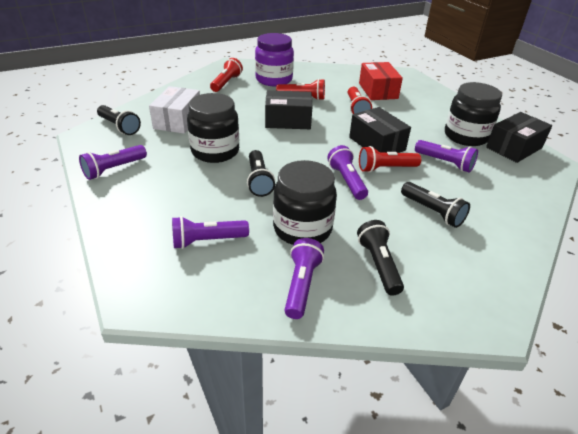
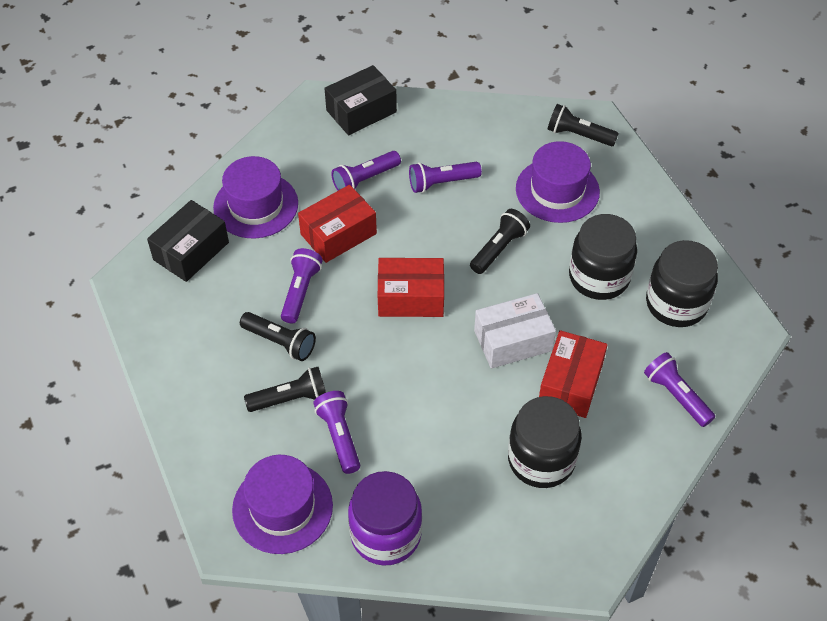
black box: [265,90,312,129] [349,107,411,153] [486,112,552,163] = 3 -> [147,200,229,282] [324,65,397,135] = 2
purple hat: none = 0 -> [213,156,298,238] [232,455,333,554] [516,141,600,223] = 3
red box: [359,62,403,100] = 1 -> [298,185,377,263] [378,258,444,317] [539,330,608,418] = 3
red flashlight: [210,58,243,92] [276,79,325,100] [348,87,372,114] [359,146,421,173] = 4 -> none = 0

